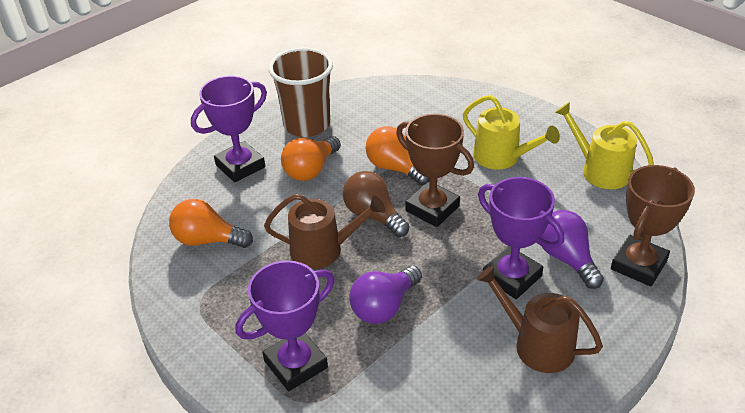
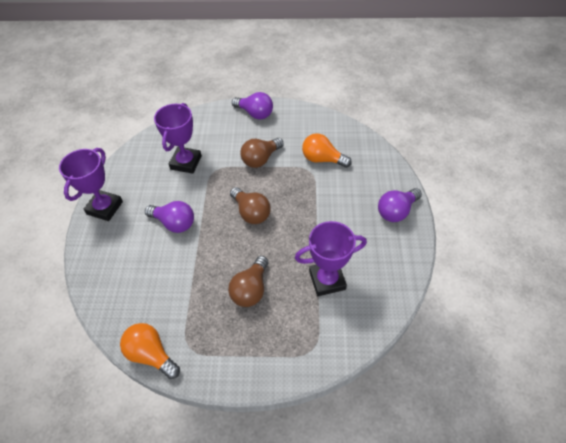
brown cup: [268,47,333,137] = 1 -> none = 0
brown light bulb: [343,171,409,237] = 1 -> [228,256,268,307] [230,187,271,224] [241,138,284,168] = 3
brown trophy: [396,114,474,227] [611,165,695,286] = 2 -> none = 0
brown watering can: [264,194,386,269] [476,265,603,373] = 2 -> none = 0
orange light bulb: [169,199,253,248] [281,136,341,181] [365,126,429,185] = 3 -> [120,323,180,379] [302,133,352,168] = 2
purple light bulb: [349,266,422,324] [540,210,604,289] = 2 -> [145,201,194,233] [232,92,273,119] [378,188,422,222] = 3
yellow watering can: [463,95,560,170] [555,102,654,189] = 2 -> none = 0

